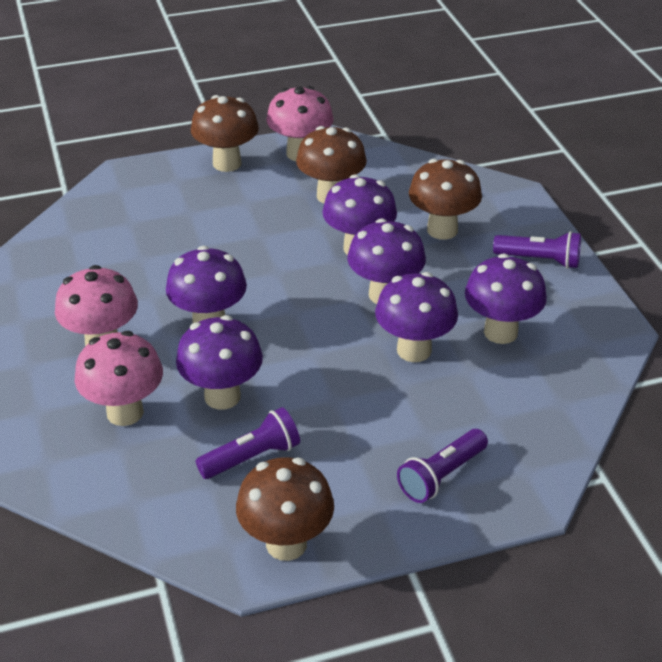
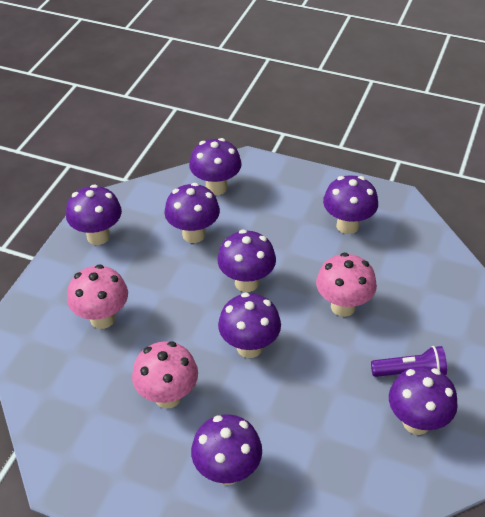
brown mushroom: [191,95,259,172] [236,457,334,561] [296,126,367,203] [409,159,482,240] = 4 -> none = 0
purple flashlight: [196,407,300,479] [397,429,488,503] [493,231,581,269] = 3 -> [371,346,447,377] = 1
purple mushroom: [166,246,247,323] [176,315,263,410] [322,174,397,255] [347,218,426,304] [375,272,458,362] [465,253,547,344] = 6 -> [66,184,122,245] [165,183,220,243] [189,138,242,195] [191,414,262,485] [217,229,276,292] [218,293,281,358] [323,175,378,234] [389,366,458,435] = 8

